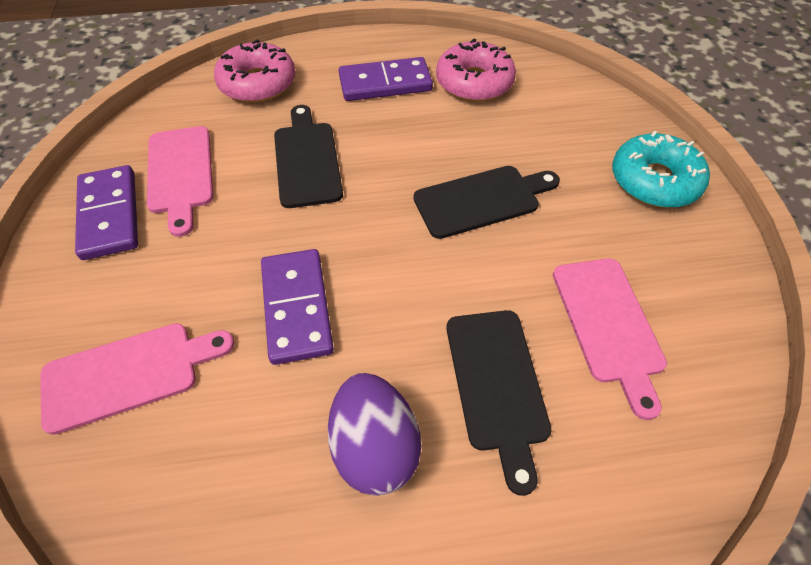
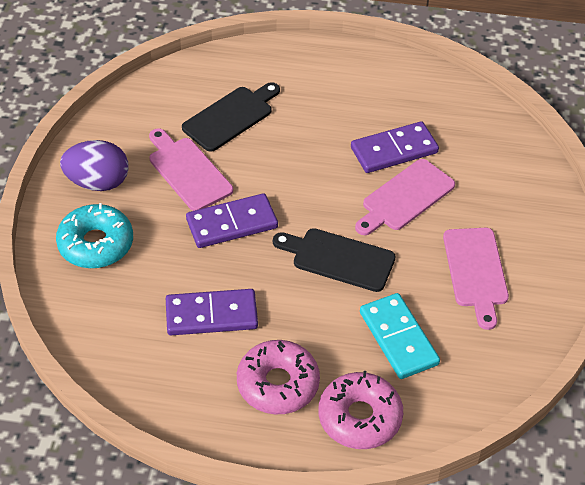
black cutting board: [274,105,343,208] [414,166,560,239] [447,310,552,496] = 3 -> [182,82,280,152] [273,228,396,292] = 2
turquoise domino: none = 0 -> [360,293,440,379] = 1

